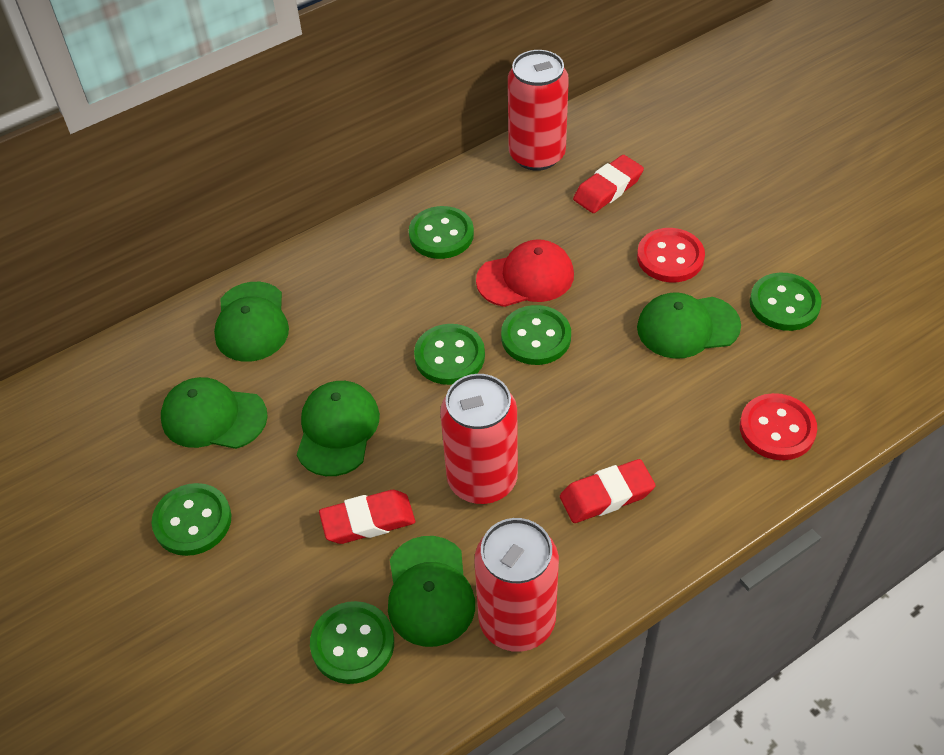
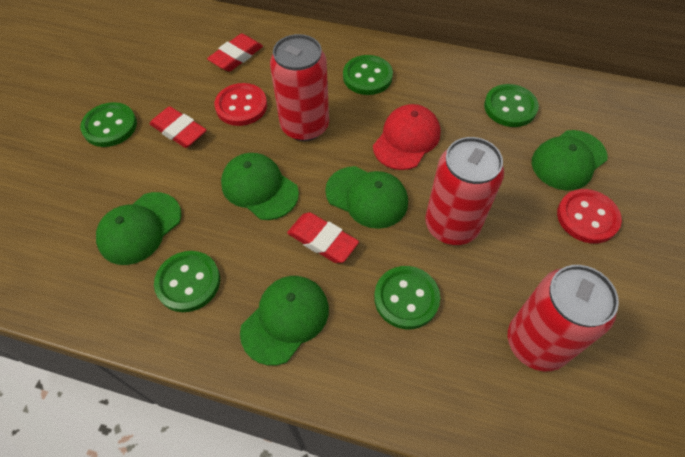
green button: [152,483,231,556] [310,601,394,684] [409,206,474,259] [414,324,485,385] [501,305,571,365] [750,273,822,331] = 6 -> [80,102,137,147] [154,251,220,312] [343,55,393,95] [374,266,440,329] [484,84,539,127] = 5

